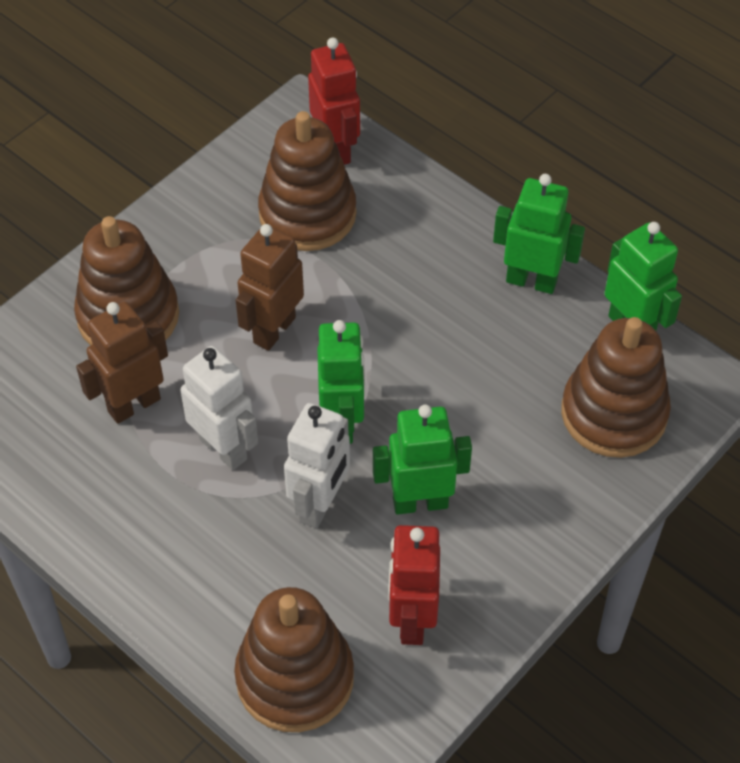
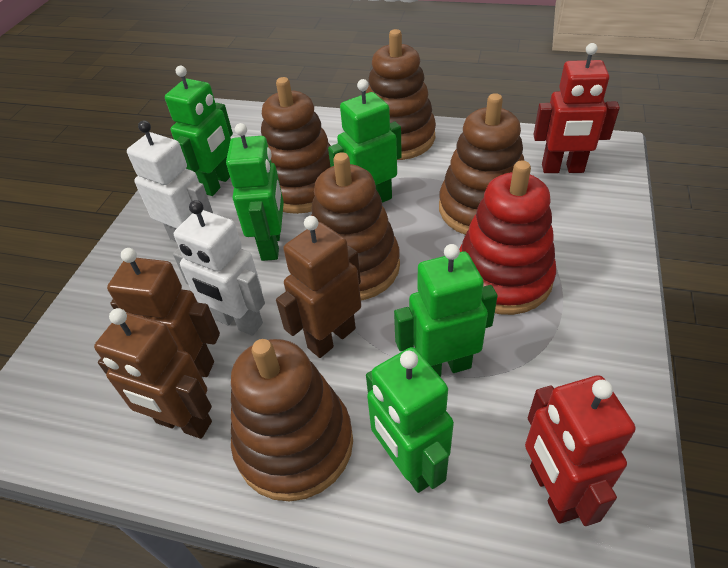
brown robot: [76,302,168,424] [236,224,304,351] = 2 -> [94,308,212,439] [107,248,220,377] [276,216,361,358] = 3
brown stacking toy: [74,216,179,346] [234,587,354,732] [258,111,357,251] [561,317,671,458] = 4 -> [231,339,353,502] [261,77,331,214] [311,152,400,300] [366,29,436,160] [439,93,524,235] = 5
green robot: [317,320,365,444] [373,404,472,515] [493,174,585,294] [604,222,682,330] = 4 -> [165,66,233,196] [226,123,284,261] [328,79,402,203] [366,347,454,493] [394,244,497,377] = 5
red stacking toy: none = 0 -> [459,160,556,315] = 1

